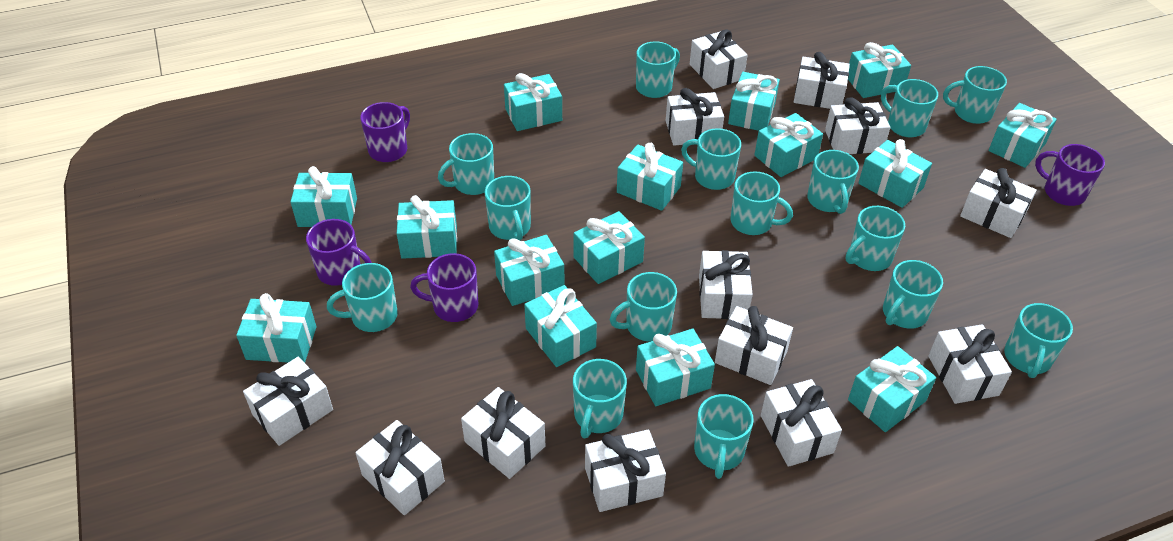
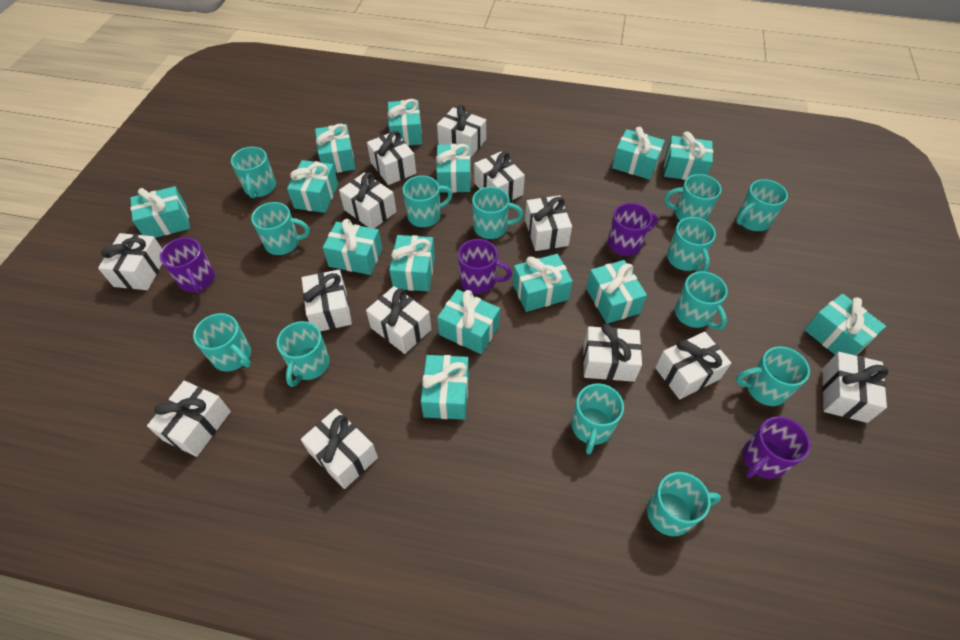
turquoise gift: [236,293,317,363] [291,166,357,227] [397,195,457,259] [494,235,564,306] [504,73,562,131] [524,285,597,367] [574,211,645,284] [617,143,683,211] [636,329,715,406] [728,72,780,131] [754,113,823,177] [848,42,911,98] [848,346,936,432] [859,139,932,208] [989,103,1057,168] = 15 -> [130,186,190,238] [287,160,338,213] [315,124,355,173] [323,219,382,275] [388,99,422,146] [389,235,435,291] [421,355,469,420] [436,144,471,193] [437,289,500,354] [513,254,573,312] [586,260,647,323] [612,127,665,180] [664,132,713,180] [804,294,886,355] = 14
turquoise mug: [327,263,398,332] [438,133,494,195] [485,176,531,241] [573,359,627,438] [610,272,677,342] [636,41,680,98] [681,128,741,190] [694,394,754,479] [731,171,793,235] [807,150,859,214] [846,206,905,271] [881,79,938,137] [883,260,943,329] [943,66,1007,124] [1004,303,1073,378] = 15 -> [193,313,251,372] [231,147,276,199] [251,202,310,255] [277,321,330,387] [403,176,453,227] [472,187,523,239] [572,383,624,454] [647,472,721,536] [664,174,722,221] [667,217,716,272] [675,271,728,330] [736,179,788,231] [736,346,810,406] = 13

